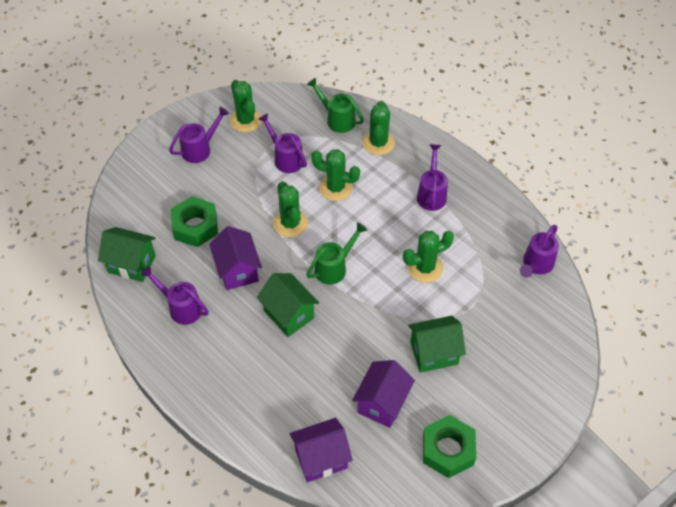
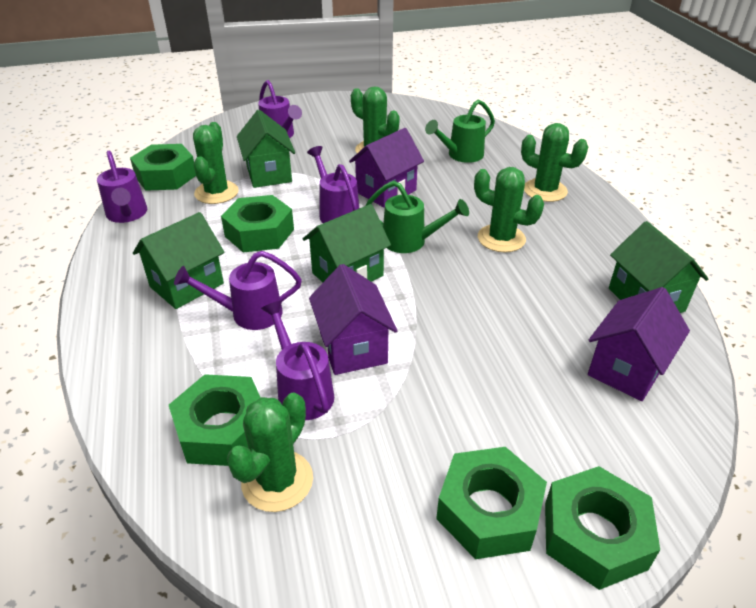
green house: [98,227,156,282] [257,273,319,337] [408,316,466,373] = 3 -> [133,212,224,309] [237,110,295,188] [303,204,391,282] [609,221,709,313] = 4
green nut: [171,196,218,247] [423,415,476,478] = 2 -> [130,144,196,191] [169,374,261,466] [221,195,294,252] [436,447,547,559] [545,466,660,590] = 5

